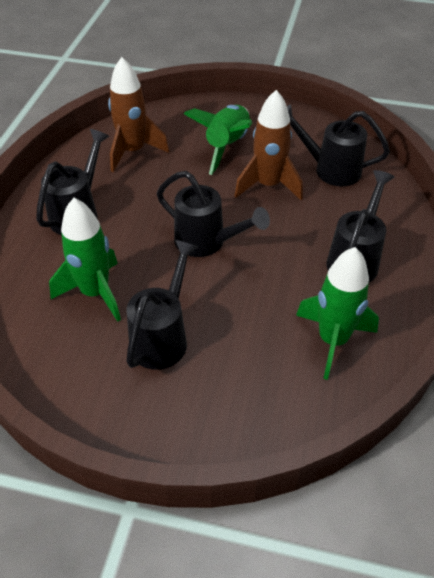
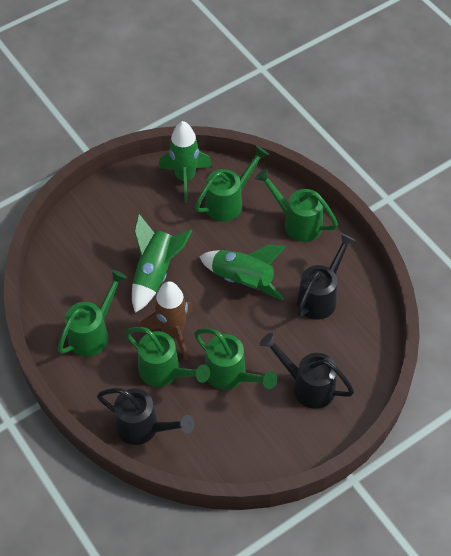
black watering can: [36,129,110,235] [126,240,198,370] [157,171,270,257] [287,105,390,186] [326,170,394,282] = 5 -> [97,388,194,445] [260,333,354,409] [297,233,356,320] = 3
brown rocket: [108,57,169,172] [234,90,303,200] = 2 -> [140,281,193,360] = 1
green watering can: none = 0 -> [58,270,127,357] [125,327,210,387] [194,328,277,390] [195,145,269,222] [255,169,338,242] = 5

